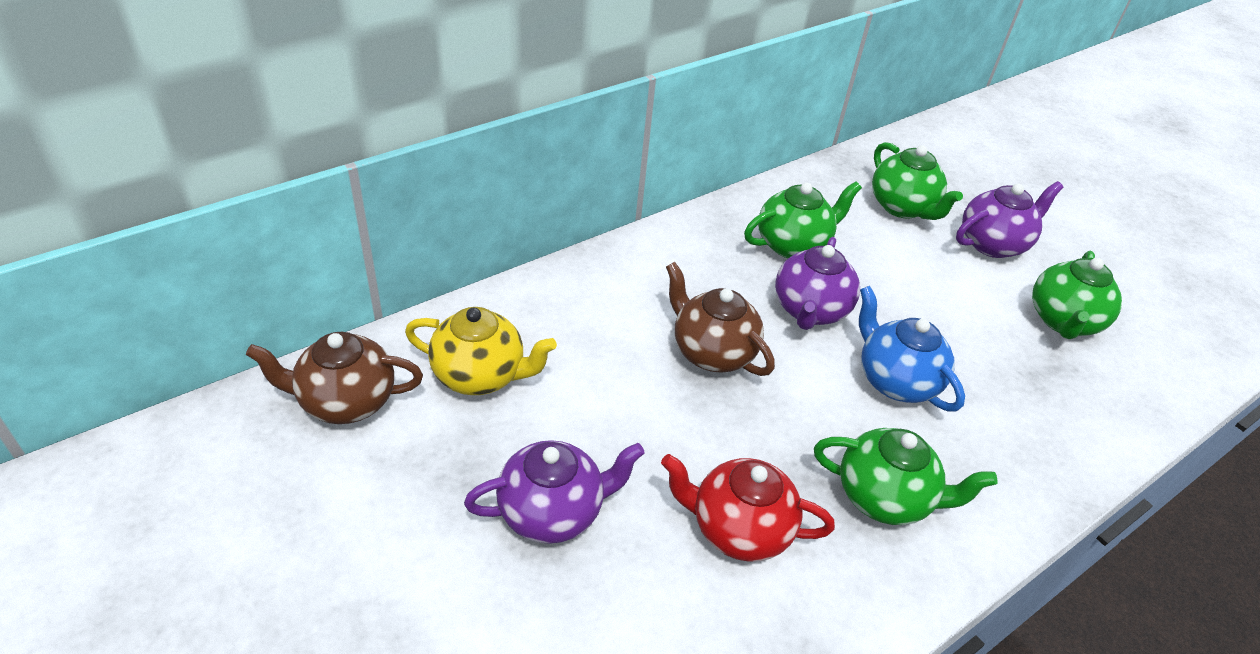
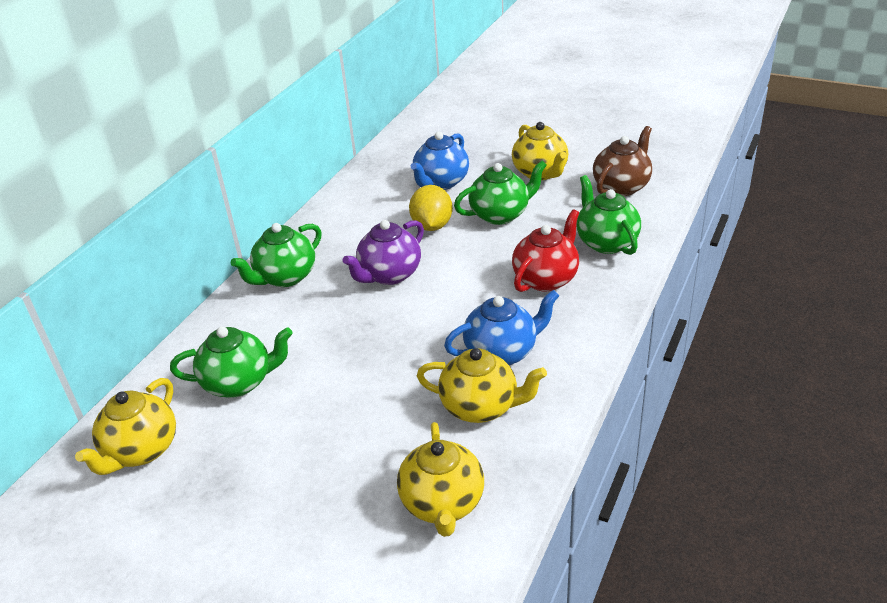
blue teapot: [859,286,965,412] = 1 -> [411,131,469,190] [444,290,559,365] = 2
brown teapot: [246,332,423,424] [666,262,775,376] = 2 -> [593,126,652,196] = 1
purple teapot: [464,440,645,544] [775,237,860,330] [956,181,1063,258] = 3 -> [343,220,424,285] = 1
yellow lemon: none = 0 -> [409,185,453,231] = 1
yellow teapot: [405,307,557,395] = 1 -> [75,378,176,475] [397,422,484,537] [417,348,547,423] [512,122,568,180] = 4

